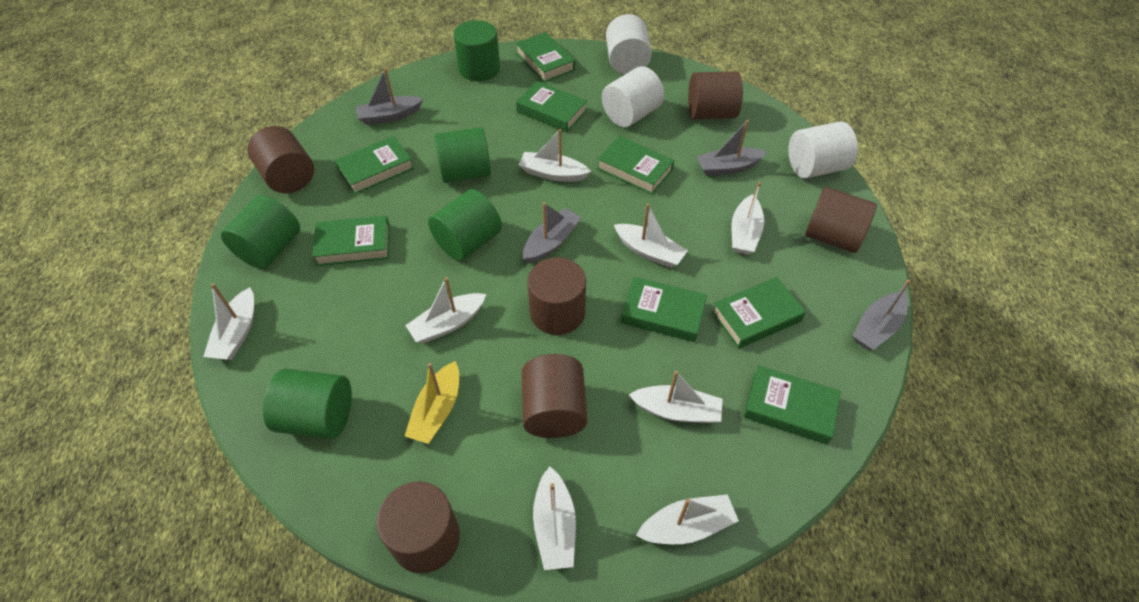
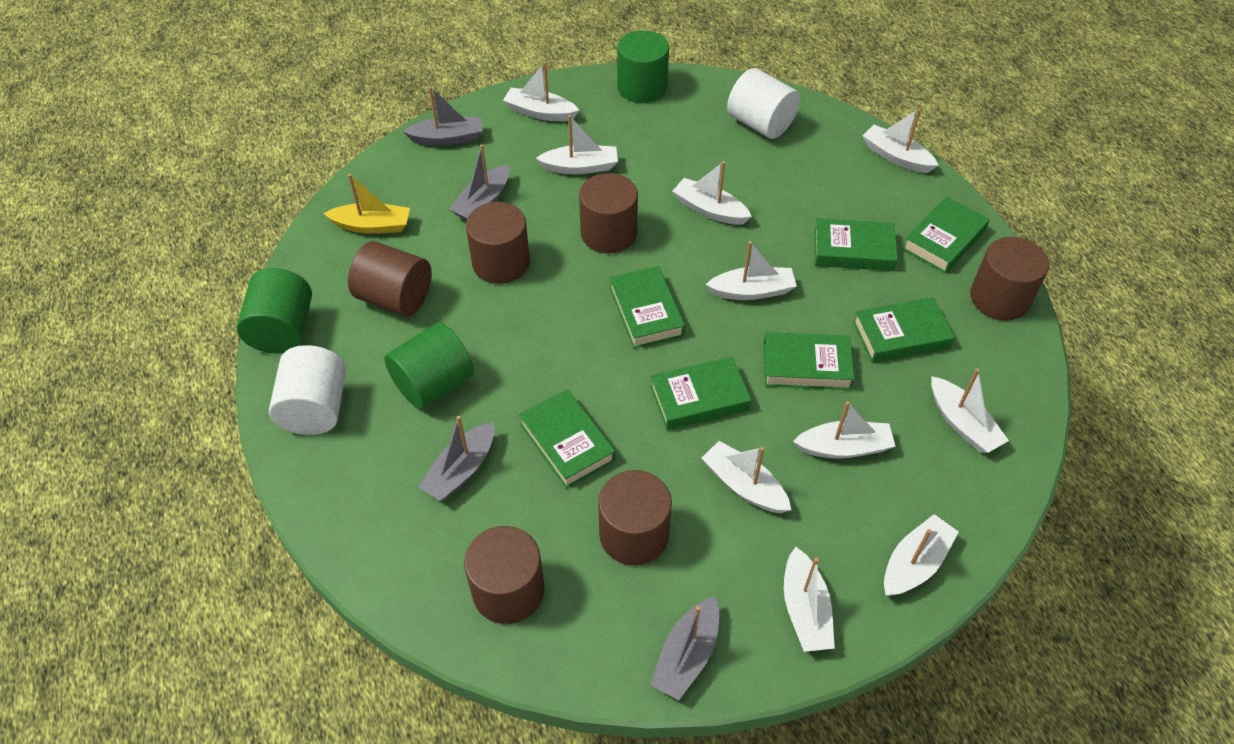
green book: [312,215,390,266] [334,136,414,194] [515,32,575,82] [516,81,587,132] [597,136,674,194] [621,277,707,342] [712,277,806,349] [743,365,841,444] = 8 -> [519,389,615,489] [609,266,685,349] [650,357,751,430] [763,332,854,390] [814,218,898,271] [853,297,955,363] [903,196,990,274] = 7
green cylinder: [221,195,300,269] [263,369,352,439] [428,189,502,261] [434,127,491,183] [453,20,500,81] = 5 -> [237,268,312,353] [384,322,474,409] [617,30,669,103] = 3
white boat: [203,283,254,360] [405,277,486,343] [519,129,591,182] [533,466,576,570] [614,203,688,268] [629,371,723,423] [636,494,739,544] [732,182,764,255] = 8 -> [503,62,579,121] [536,115,618,174] [672,161,752,225] [702,441,791,513] [705,241,797,300] [784,547,835,652] [793,401,896,459] [862,108,939,173] [884,514,959,596] [931,368,1009,453] = 10
white cylinder: [602,66,664,127] [606,14,652,74] [788,122,858,179] = 3 -> [269,345,346,435] [727,68,800,139] = 2

